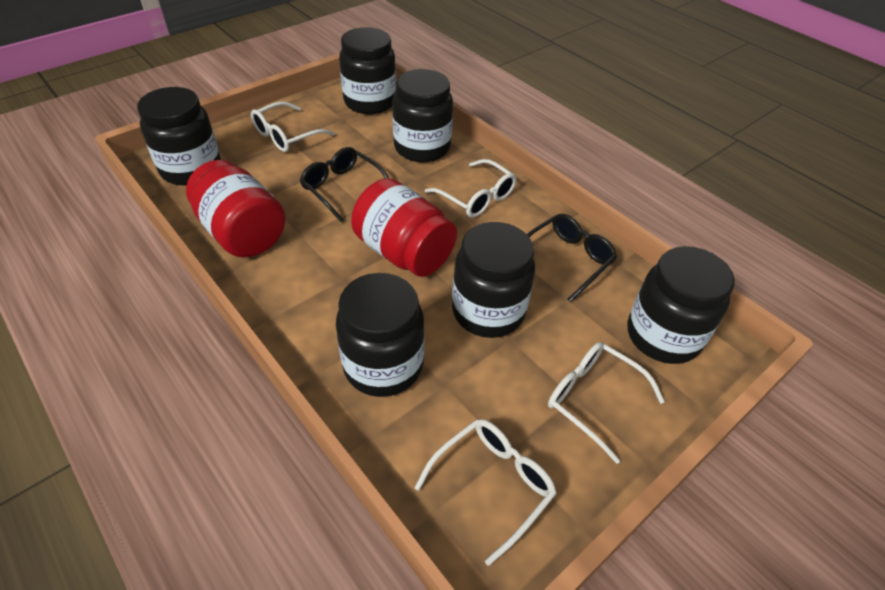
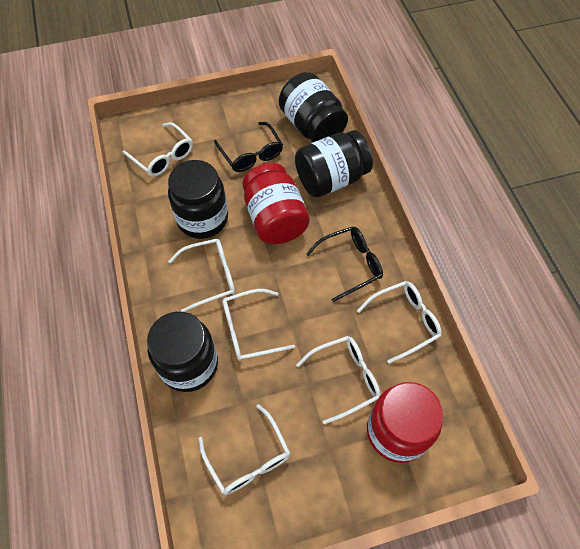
black jar: [137,87,221,186] [336,273,425,397] [339,27,396,114] [392,69,453,162] [452,222,535,338] [628,246,735,364] = 6 -> [147,312,218,392] [168,160,228,239] [279,72,348,142] [295,130,373,197] = 4
white glasses: [251,101,335,152] [415,419,557,566] [425,159,516,218] [548,342,665,464] = 4 -> [122,122,193,177] [168,239,235,312] [199,404,290,495] [222,289,295,361] [296,336,381,425] [357,281,442,364] = 6

